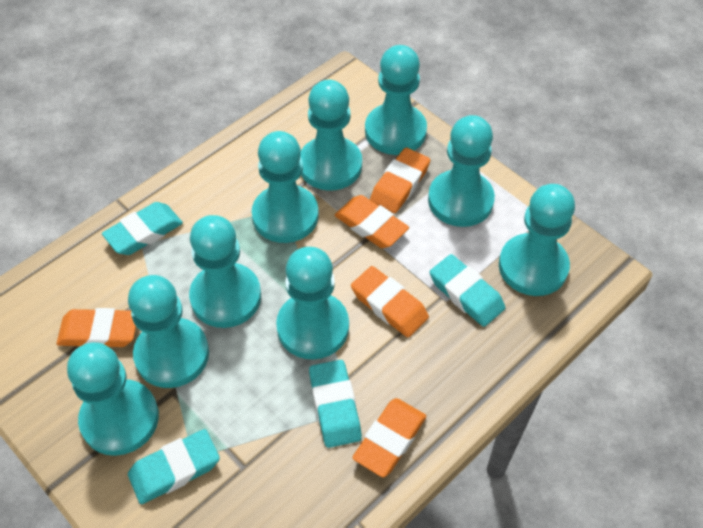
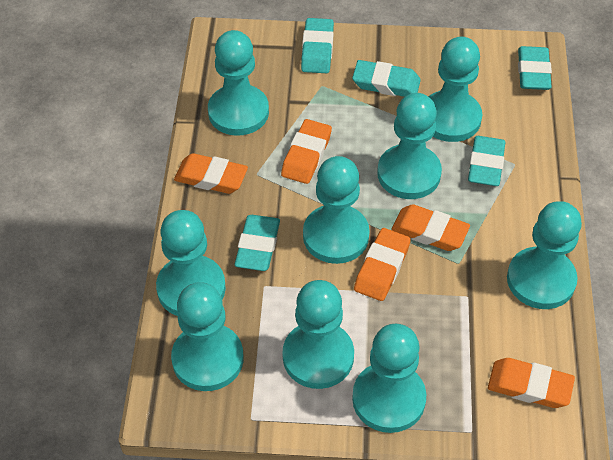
turquoise eraser: [102,202,183,255] [128,429,220,504] [309,360,362,448] [430,254,505,327] = 4 -> [235,215,280,271] [301,18,334,73] [352,60,421,97] [468,136,506,186] [518,46,552,90] = 5

